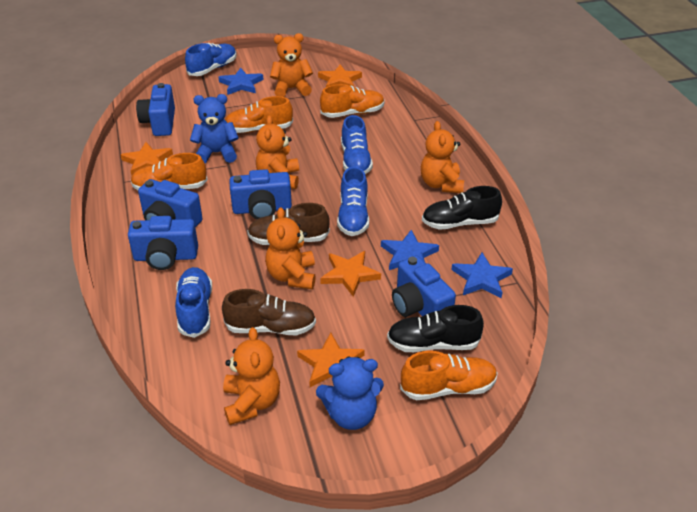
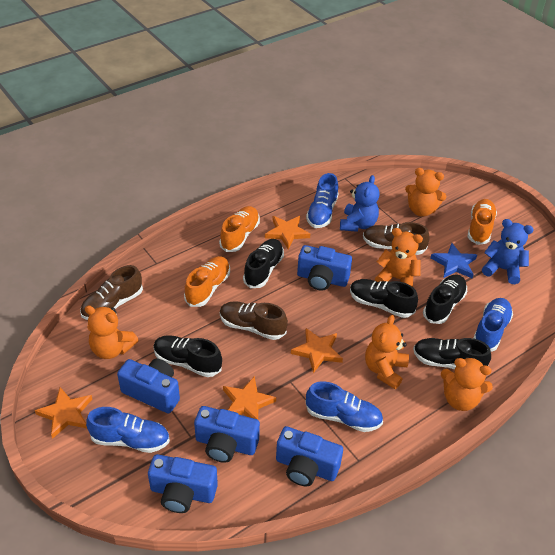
black shoe: [387,305,484,352] [422,186,502,230] = 2 -> [153,335,222,377] [243,239,284,288] [350,279,418,318] [413,338,491,370] [423,274,467,324] = 5
blue star: [219,68,263,95] [381,230,439,270] [451,253,513,298] = 3 -> [431,243,477,278] = 1
brown shoe: [222,289,316,335] [247,203,330,245] = 2 -> [80,265,143,320] [220,301,288,340] [363,222,430,255] = 3
orange shoe: [131,153,208,190] [225,96,293,133] [320,84,384,118] [400,351,498,400] = 4 -> [184,256,230,307] [219,206,260,252] [468,199,497,245] = 3

